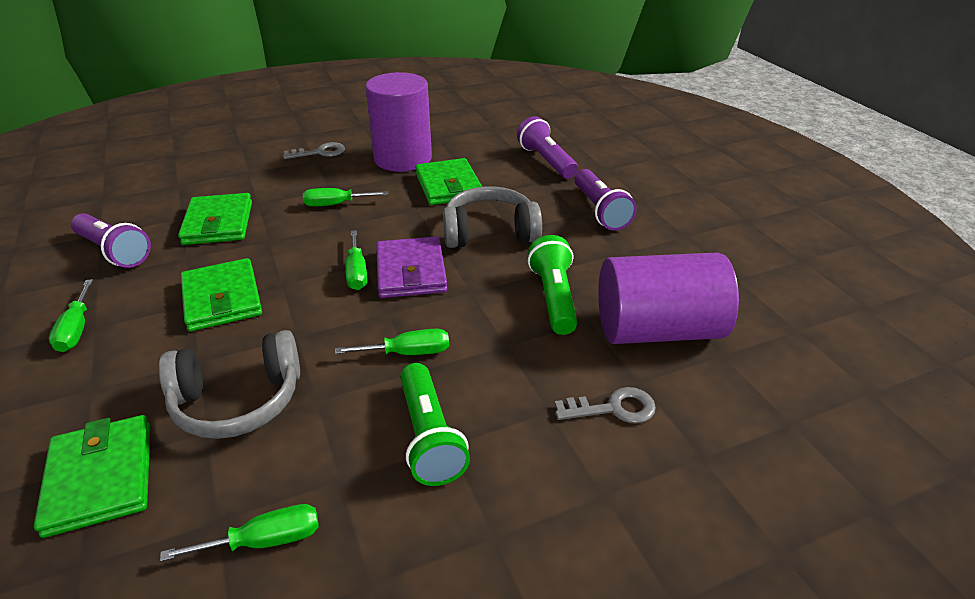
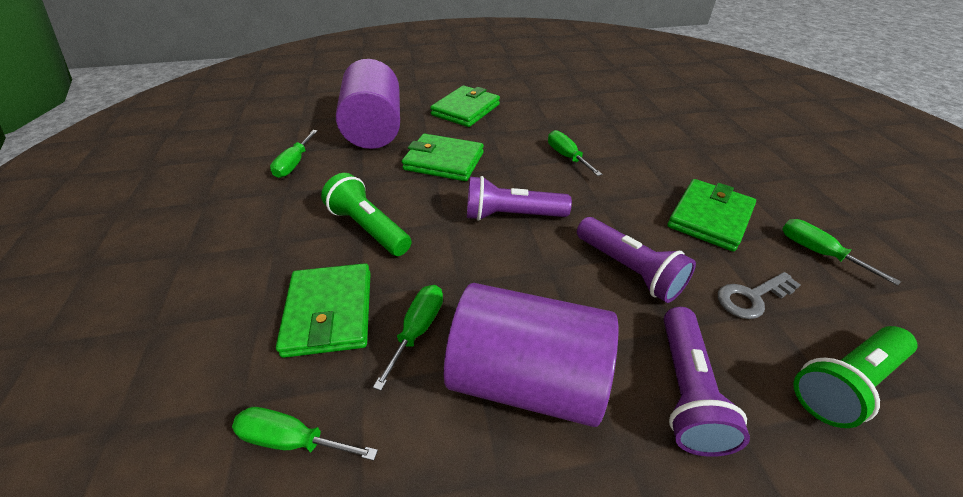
grey headphones: [159,330,300,439] [443,186,542,248] = 2 -> none = 0
grey key: [283,142,345,159] [555,387,656,423] = 2 -> [718,272,801,319] = 1
purple wallet: [376,236,447,298] = 1 -> none = 0

